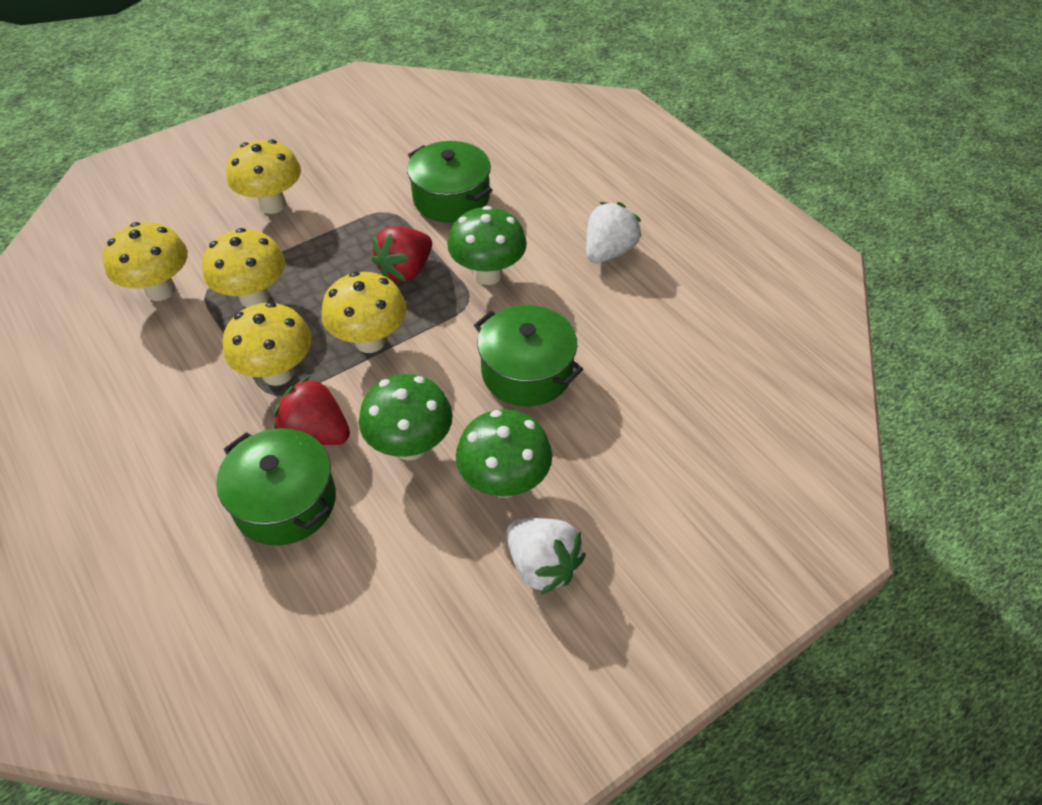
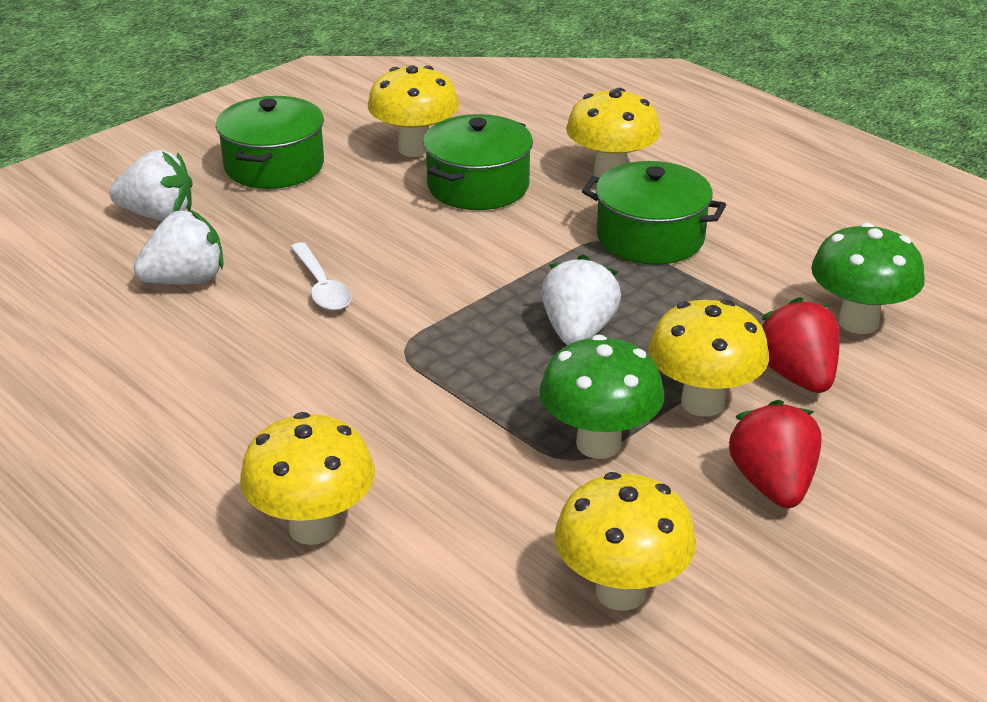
green mushroom: [359,374,453,461] [447,206,527,285] [456,409,552,498] = 3 -> [539,335,664,459] [811,223,925,334] = 2
white spoon: none = 0 -> [290,242,352,311] = 1
white strawberry: [506,518,586,595] [586,202,642,263] = 2 -> [109,150,193,221] [133,210,224,285] [541,254,621,345] = 3

